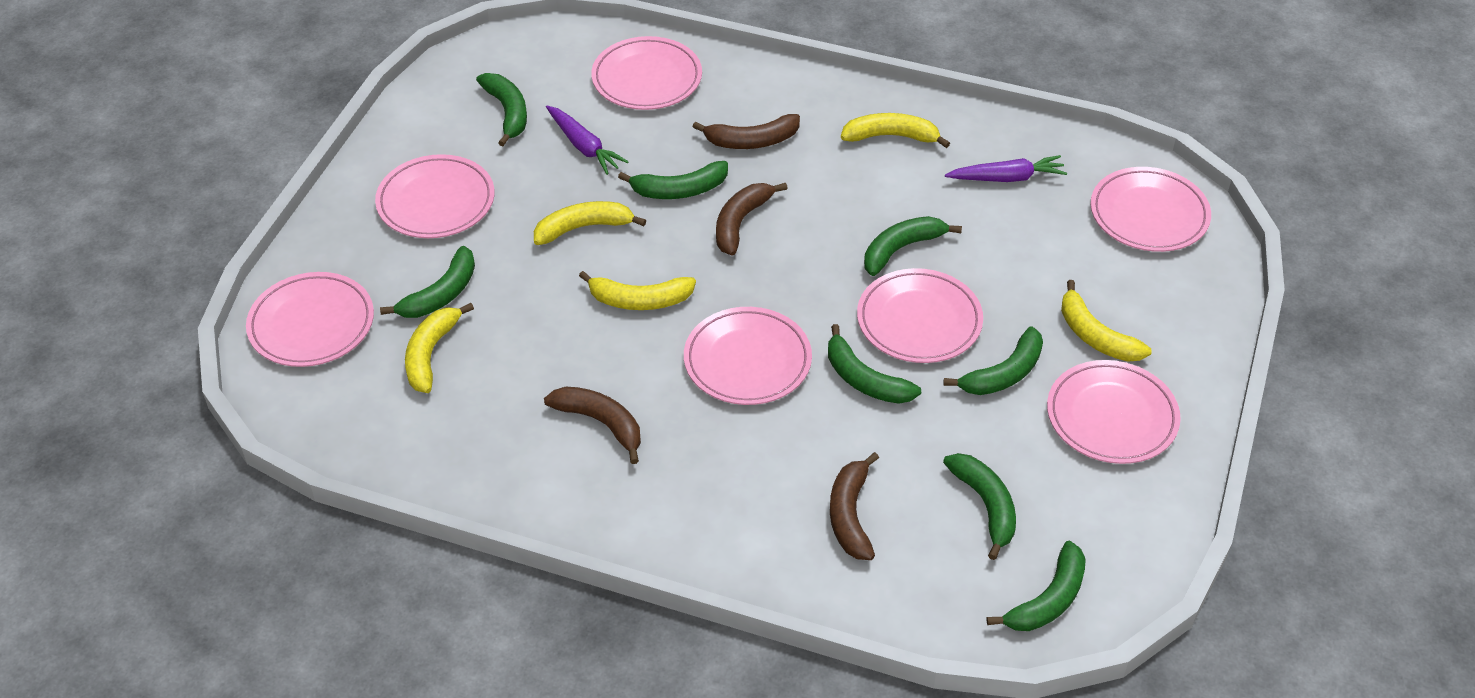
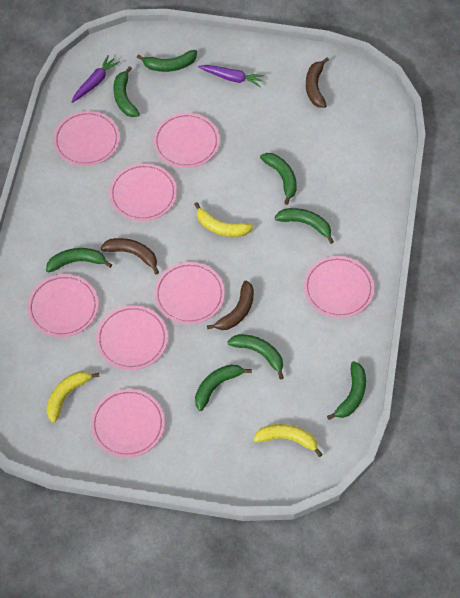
brown banana: [544,387,641,464] [692,114,800,149] [716,183,788,256] [830,452,879,560] = 4 -> [100,238,159,274] [207,281,254,330] [306,57,329,108] = 3
pink plate: [246,272,374,367] [375,154,495,238] [591,36,702,110] [684,307,812,405] [857,268,983,363] [1047,360,1181,464] [1090,167,1211,252] = 7 -> [28,274,98,337] [53,111,120,166] [91,389,165,458] [96,305,168,370] [109,163,177,221] [154,113,220,168] [154,262,225,325] [304,256,374,318] = 8
yellow banana: [405,303,474,393] [534,201,646,245] [579,271,696,310] [841,113,950,148] [1061,280,1152,362] = 5 -> [46,371,100,423] [194,202,253,237] [253,424,323,457] = 3

